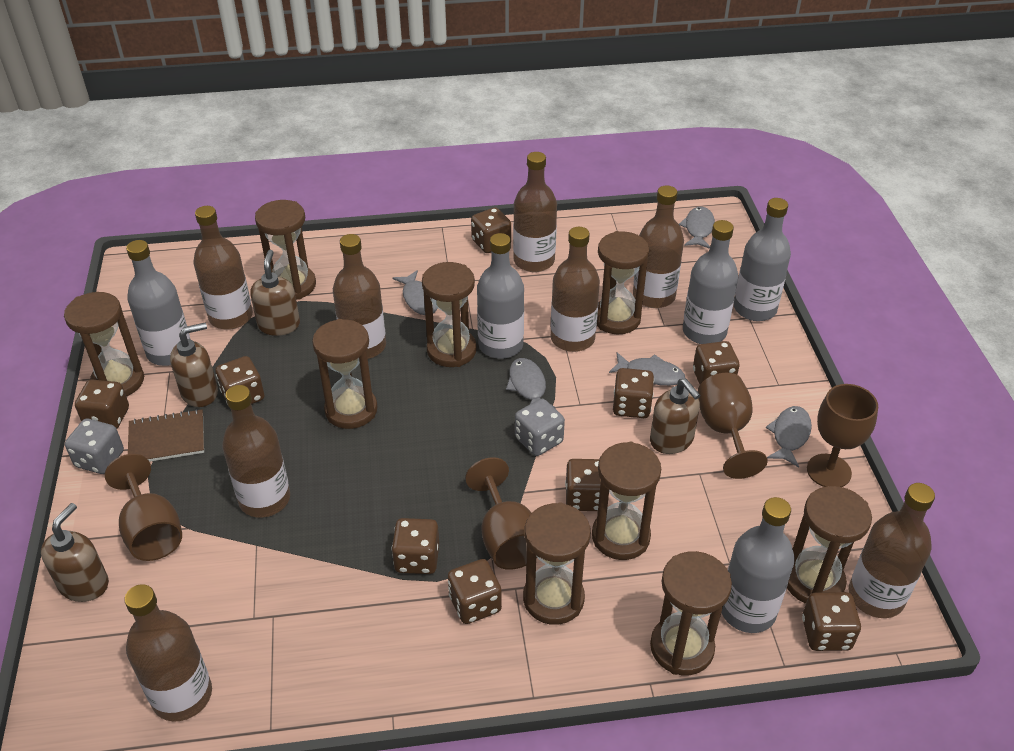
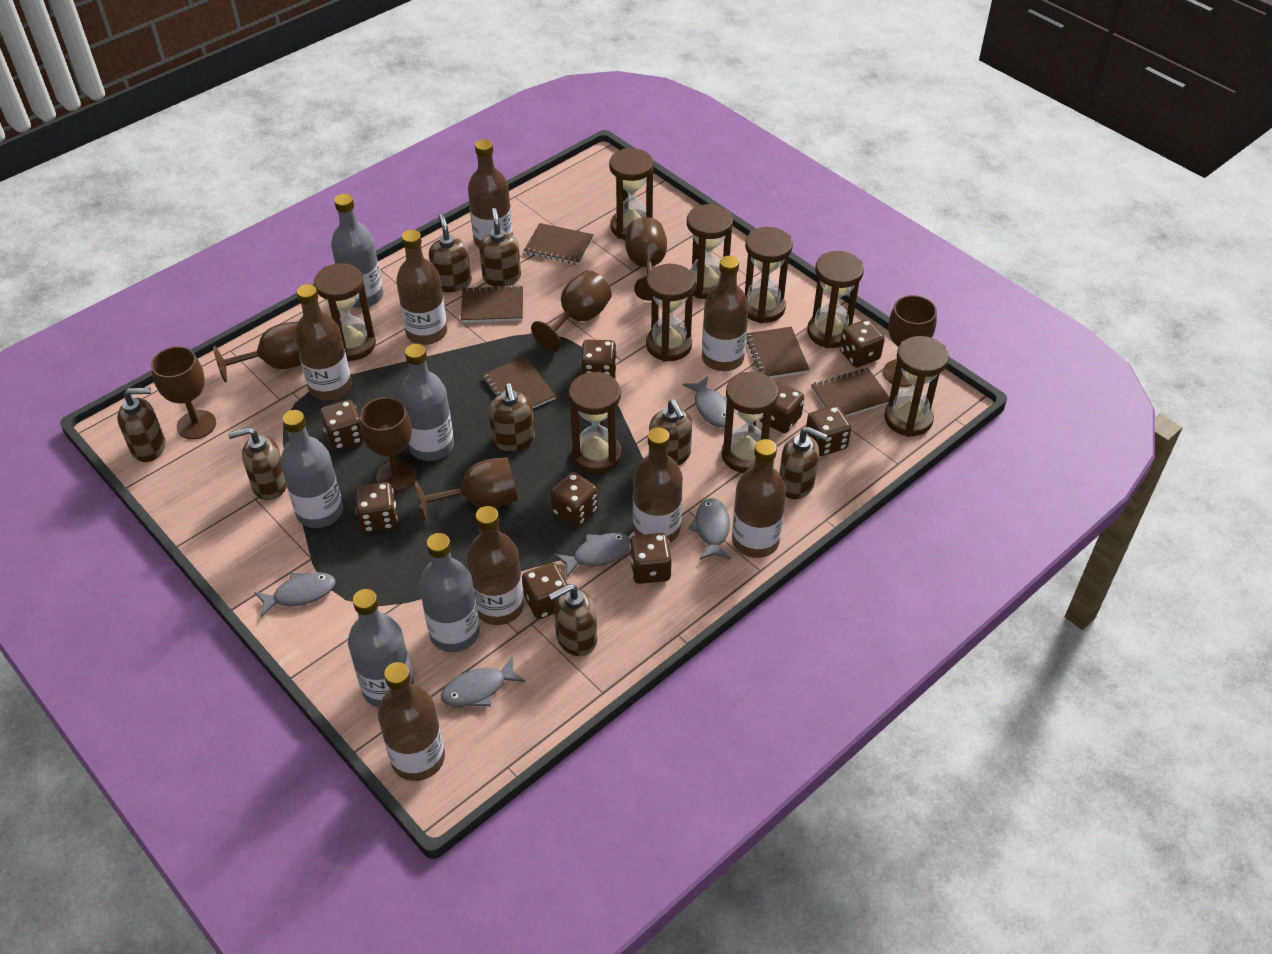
brown goblet: [105,454,182,561] [465,457,537,570] [698,373,768,479] [807,384,878,487] = 4 -> [151,346,216,439] [213,321,301,382] [360,397,416,492] [415,457,518,521] [531,270,612,351] [625,217,667,301] [883,295,937,387] = 7
brown notebook: [128,409,204,462] = 1 -> [461,285,523,322] [482,357,556,408] [524,223,594,265] [746,327,810,378] [811,368,890,417] = 5
brown soap dispenser: [41,503,109,602] [170,323,218,407] [250,250,300,336] [650,378,700,454] = 4 -> [117,388,166,462] [228,427,287,500] [429,214,472,292] [479,208,521,287] [488,383,535,451] [549,584,597,656] [649,400,692,466] [779,427,828,499] = 8
grey dice: [65,419,124,474] [515,399,565,456] = 2 -> none = 0

